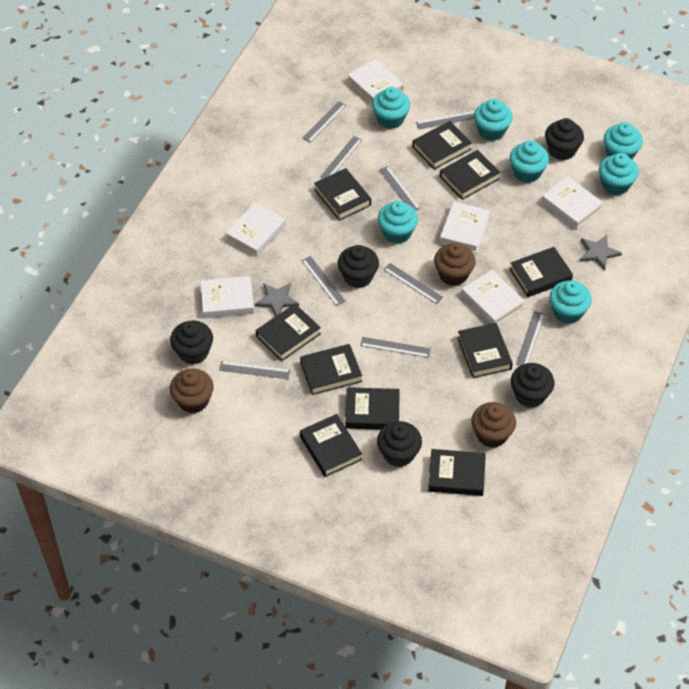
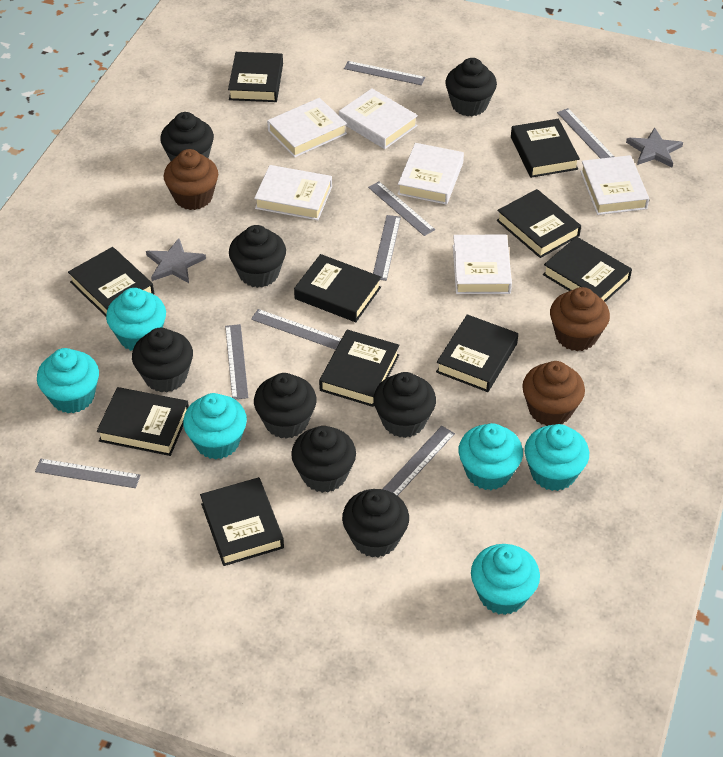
black cupcake: [170,321,213,365] [338,245,379,288] [377,421,422,467] [511,363,554,408] [545,118,584,160] = 5 -> [132,328,193,393] [160,112,214,161] [229,225,286,288] [254,373,317,439] [291,426,356,493] [342,489,409,557] [373,372,436,438] [445,58,497,116] = 8
grey ruler: [219,361,290,379] [301,256,346,306] [302,101,347,143] [320,136,362,178] [360,337,431,358] [379,166,421,211] [383,263,443,304] [416,111,475,129] [516,311,545,366] = 9 -> [35,459,141,488] [225,324,248,399] [251,309,342,350] [344,61,425,85] [368,181,435,236] [373,215,401,281] [383,426,455,496] [557,108,615,159] = 8
turquoise cupcake: [372,87,410,129] [378,201,418,244] [474,99,513,141] [510,140,549,183] [549,280,592,324] [599,153,639,195] [604,122,643,159] = 7 -> [37,348,99,413] [106,288,166,351] [183,393,247,460] [459,423,523,490] [471,544,540,615] [525,424,589,491] = 6

